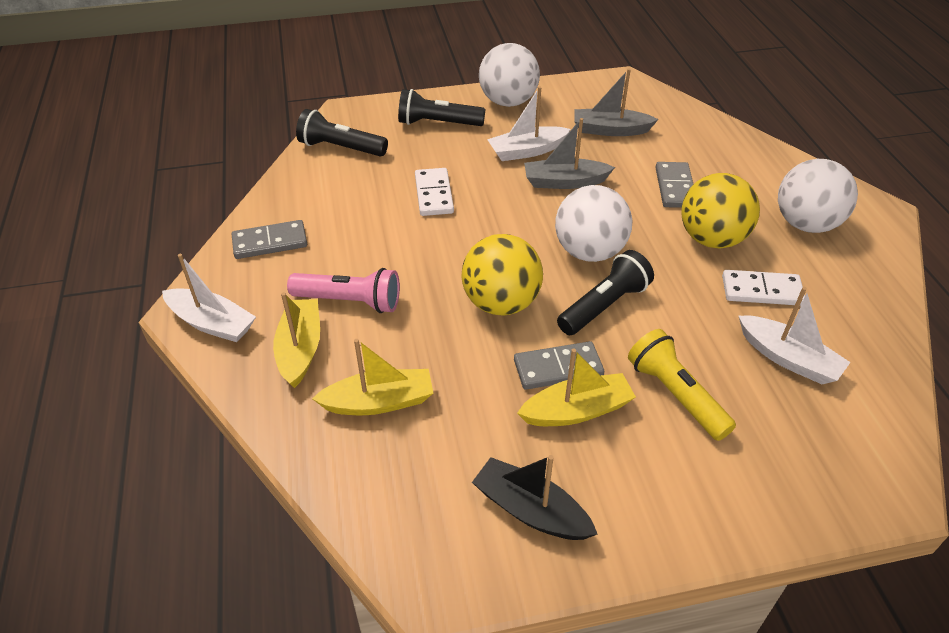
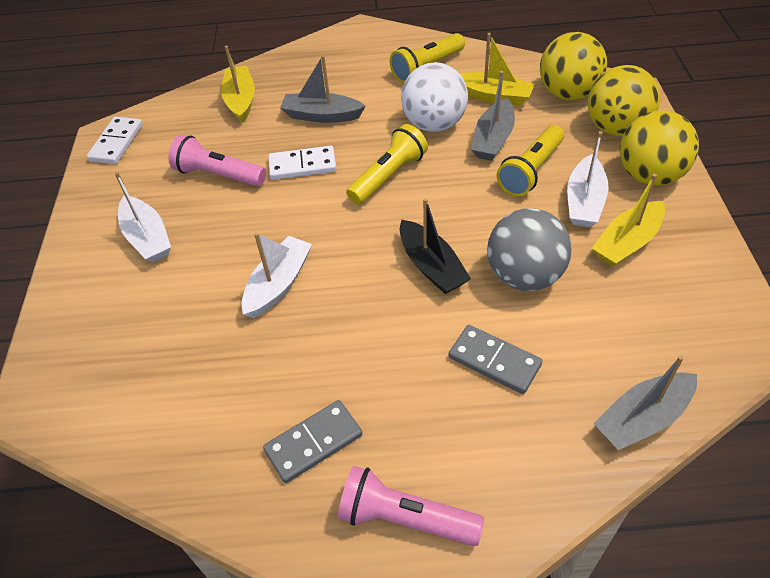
black flashlight: [296,109,388,156] [398,89,486,126] [557,250,654,335] = 3 -> none = 0
grey ball: none = 0 -> [487,208,572,291] = 1
grey boat: [524,118,615,189] [574,69,658,136] = 2 -> [280,55,366,123] [471,71,515,161] [594,355,697,450] = 3
grey domino: [232,220,307,259] [514,341,604,390] [655,162,694,208] = 3 -> [263,400,363,483] [449,325,542,394] = 2
pink flashlight: [287,268,400,313] = 1 -> [169,134,266,187] [338,466,484,546] = 2
white ball: [479,43,540,107] [555,185,632,262] [778,159,858,233] = 3 -> [401,62,468,132] = 1
yellow ball: [462,234,543,315] [681,173,760,249] = 2 -> [540,32,607,100] [588,65,660,136] [620,110,699,186] = 3
yellow flashlight: [628,329,736,441] = 1 -> [346,124,428,205] [390,33,465,83] [497,125,564,196] = 3

